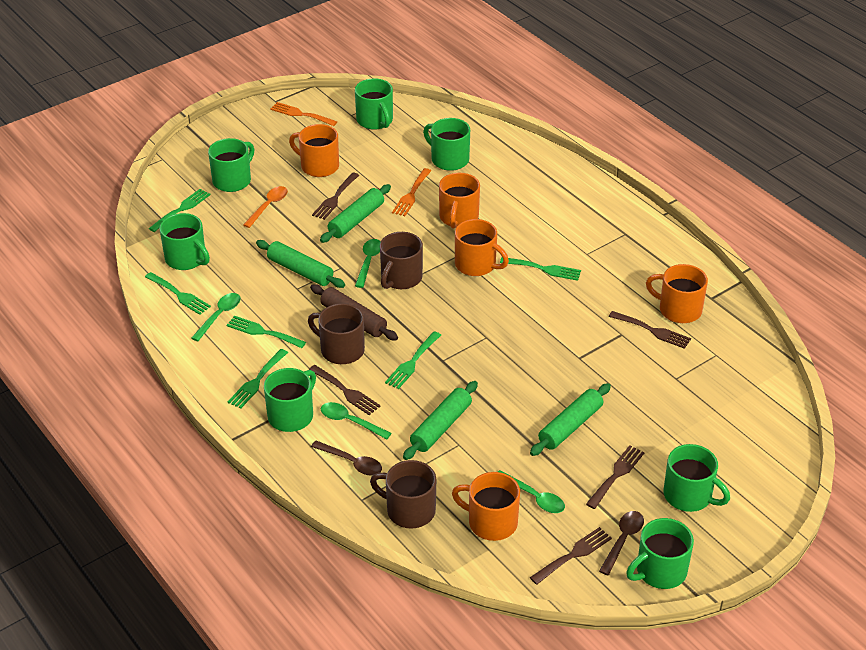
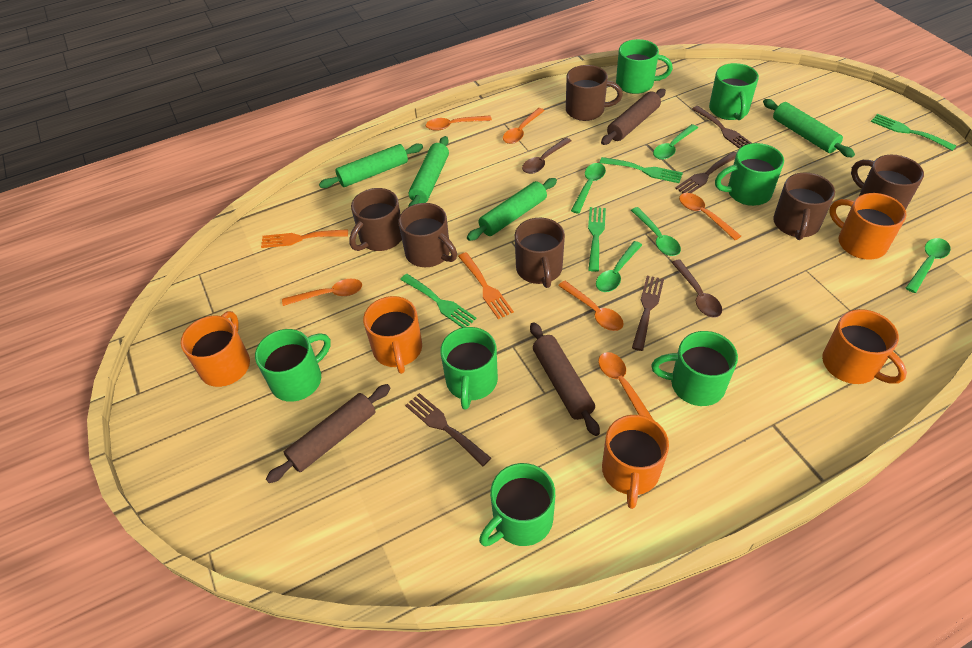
brown fork: [309,365,381,415] [312,173,359,220] [530,527,612,585] [586,445,645,509] [609,311,691,349] = 5 -> [405,393,491,466] [632,276,664,351] [675,151,736,193] [692,106,751,149] = 4
brown mug: [308,303,365,364] [370,460,436,529] [380,232,423,289] = 3 -> [349,188,402,251] [398,203,457,267] [515,218,565,288] [566,65,623,121] [773,173,835,240] [851,155,924,210] = 6
brown rolling pin: [310,284,398,340] = 1 -> [266,384,390,483] [530,322,600,436] [601,89,666,145] = 3
green fork: [145,272,211,315] [149,189,211,232] [227,316,306,348] [228,349,288,409] [385,331,441,389] [500,257,581,281] = 6 -> [400,274,477,328] [588,207,606,272] [600,157,683,183] [871,114,956,151] = 4
green spoon: [191,293,241,341] [321,402,392,439] [355,239,381,288] [498,470,565,513] = 4 -> [571,163,606,214] [596,241,642,292] [631,207,681,256] [653,124,698,160] [906,238,950,293] = 5
orange spoon: [243,186,288,228] = 1 -> [282,279,362,306] [426,116,492,131] [503,108,545,144] [558,281,624,331] [598,352,654,420] [679,193,741,240] = 6

